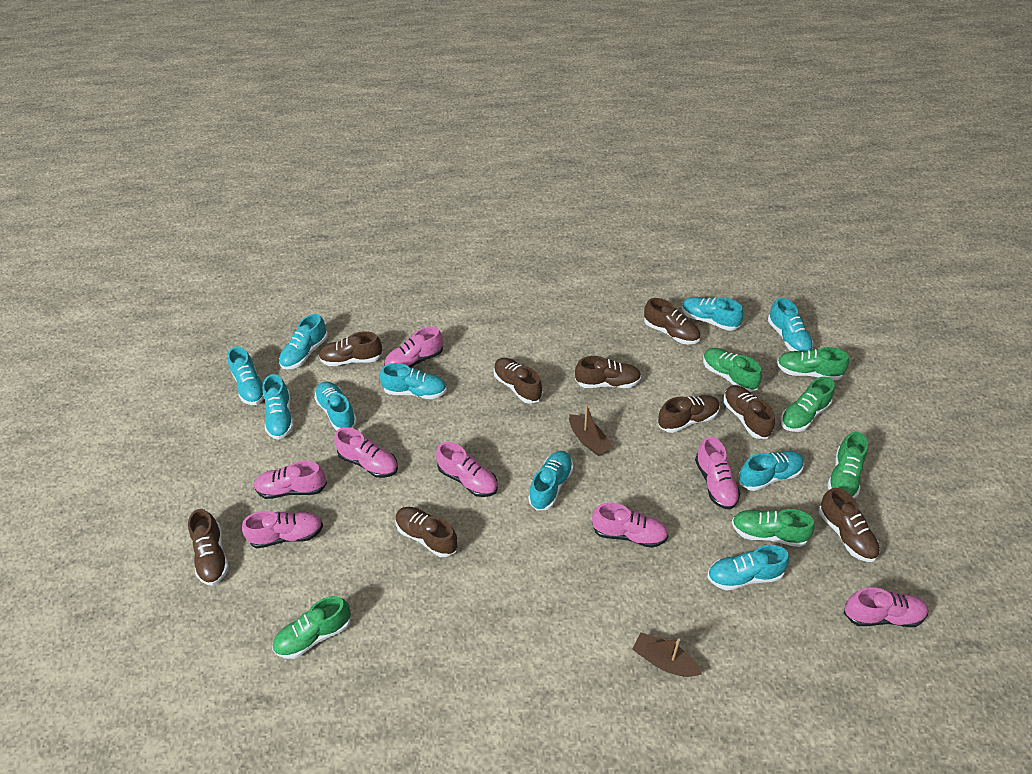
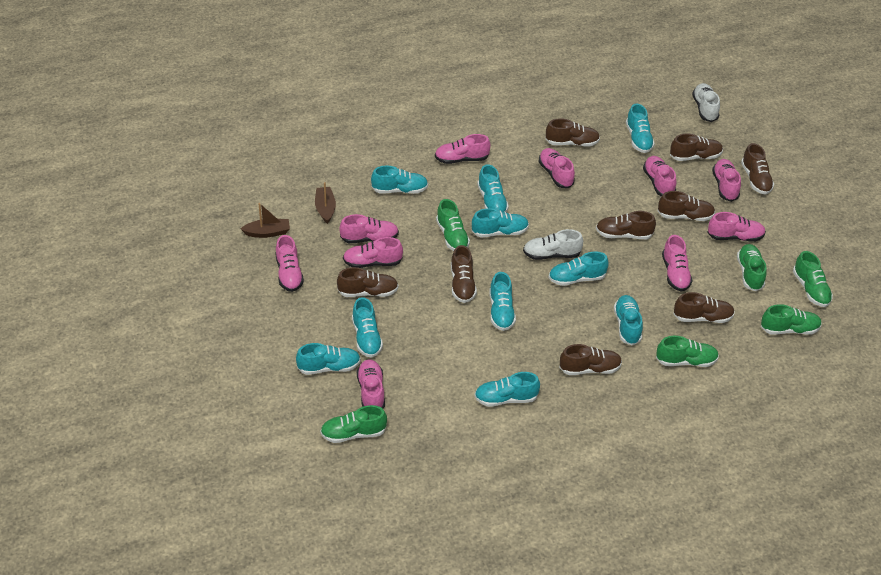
pink shoe: [242,511,323,548] [254,461,327,499] [334,427,398,478] [384,326,443,368] [436,442,498,497] [592,502,669,548] [695,437,740,510] [844,587,929,627] = 8 -> [275,235,304,292] [339,214,399,243] [343,237,403,268] [357,359,385,409] [435,134,491,164] [539,148,575,188] [643,156,676,196] [662,235,692,292] [707,212,766,242] [712,159,741,202] = 10
white shoe: none = 0 -> [523,229,583,260] [692,83,720,122] = 2

